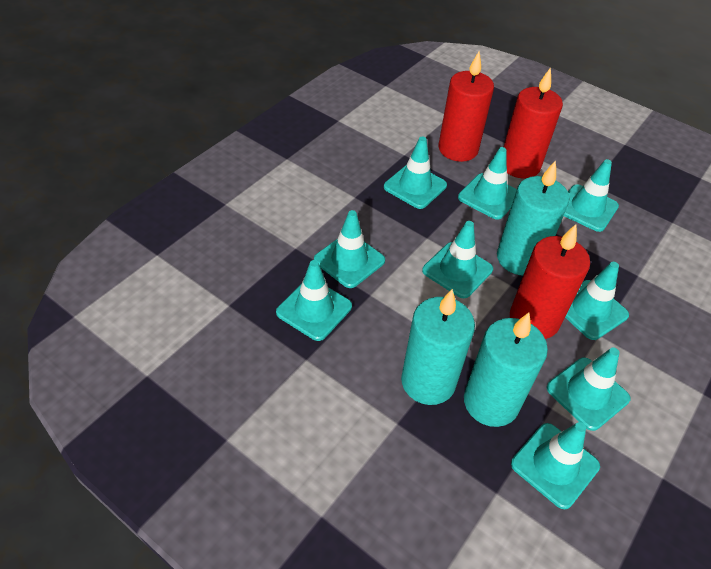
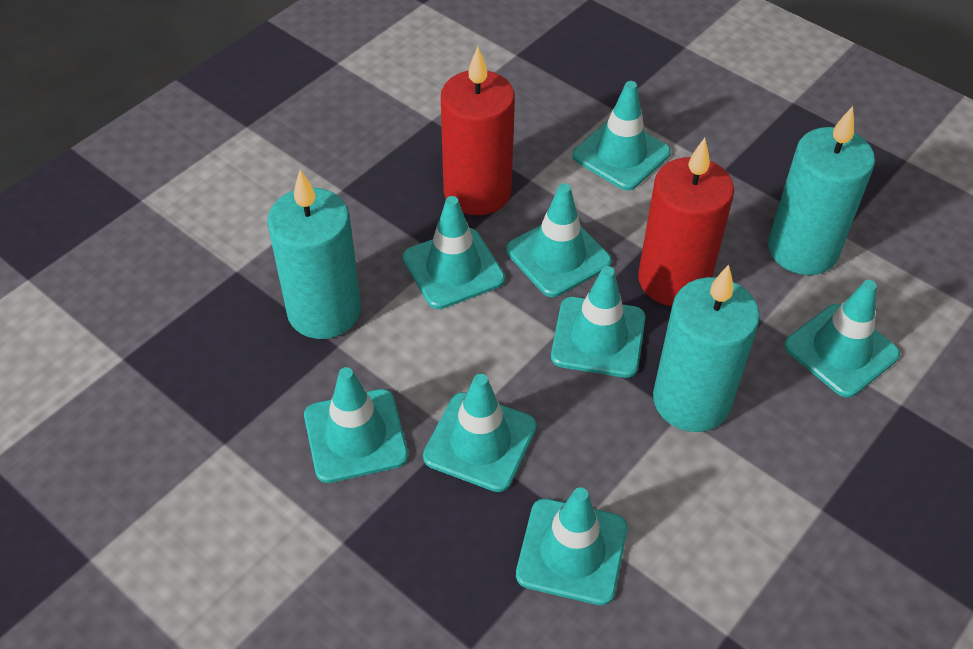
red candle: [439,52,494,162] [504,67,563,179] [510,224,590,339] = 3 -> [441,47,515,215] [638,138,734,306] = 2
turquoise traffic cone: [276,260,352,341] [314,210,385,288] [384,137,447,209] [422,221,493,298] [458,147,517,220] [511,422,600,509] [547,348,631,431] [564,159,619,232] [565,262,629,340] = 9 -> [304,367,408,483] [403,196,505,309] [423,374,537,492] [506,183,612,297] [516,487,627,605] [551,266,646,378] [572,81,671,190] [784,280,900,398] = 8

